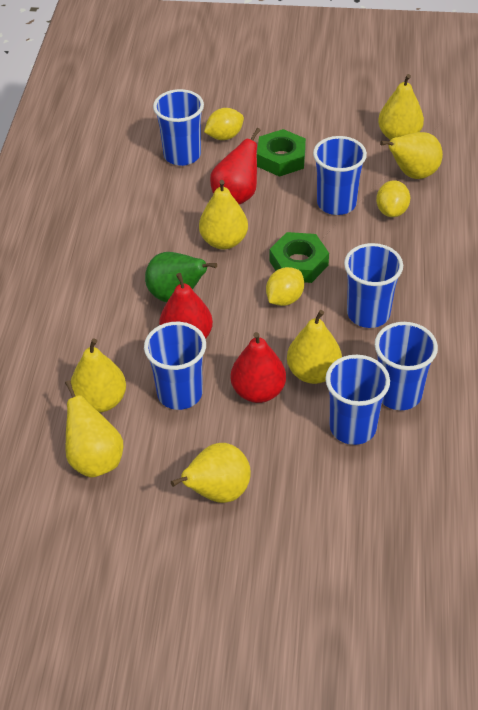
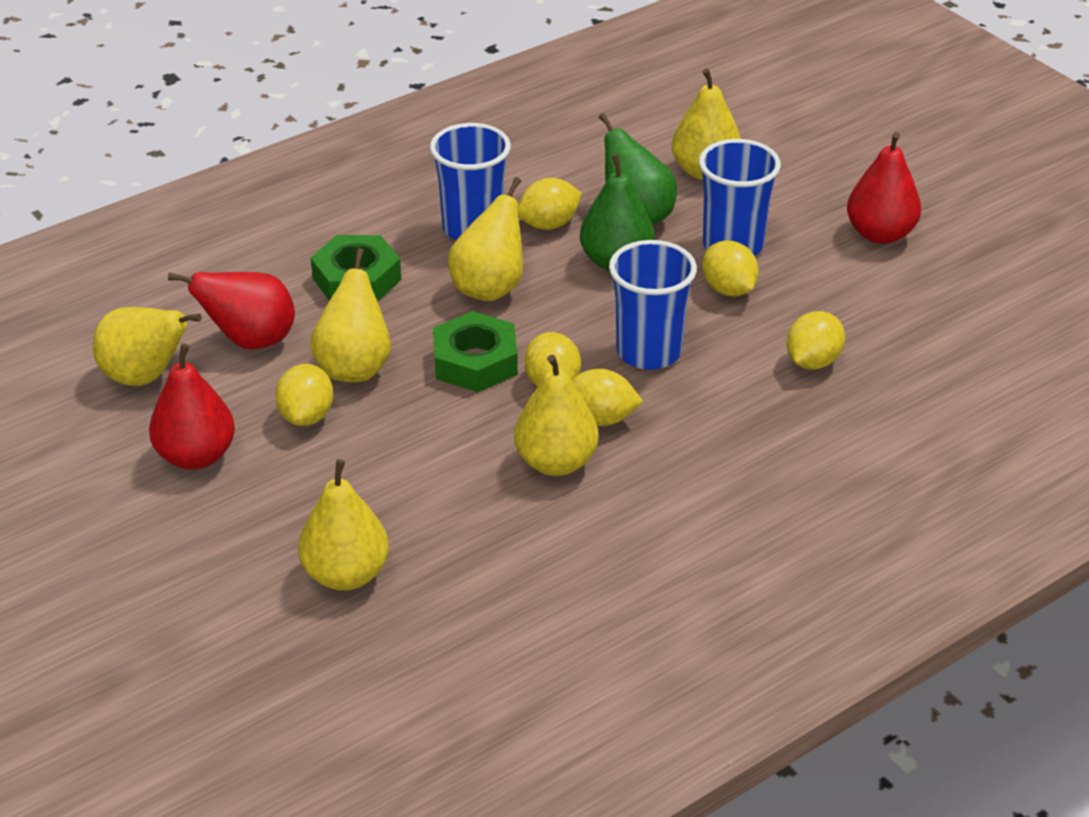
blue cup: [144,322,206,410] [153,89,204,166] [313,136,367,215] [325,355,390,445] [344,243,403,328] [375,322,438,410] = 6 -> [430,123,511,240] [609,240,697,370] [699,139,781,256] = 3
green pear: [145,252,217,302] = 1 -> [580,154,654,271] [599,113,677,225] = 2
yellow lemon: [204,108,244,140] [266,267,304,306] [376,180,410,217] = 3 -> [275,364,334,426] [518,178,582,230] [525,332,581,387] [572,369,643,426] [702,240,759,296] [786,311,845,370] = 6
yellow pear: [65,380,123,478] [71,338,126,413] [171,443,251,503] [199,180,248,249] [287,310,342,384] [378,74,424,140] [380,132,443,179] = 7 -> [93,307,202,386] [298,459,389,591] [310,248,391,382] [448,177,523,301] [514,355,599,476] [672,69,741,180] = 6

